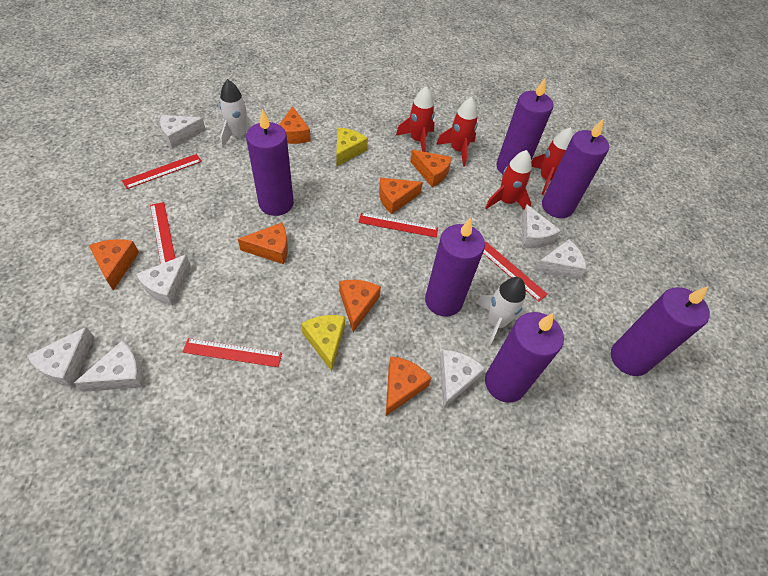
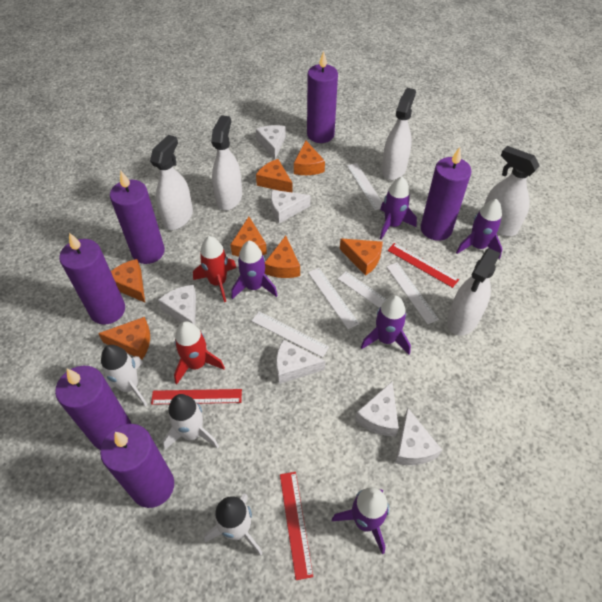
purple rocket: none = 0 -> [231,241,278,299] [332,487,389,554] [361,295,411,355] [380,177,417,240] [456,199,502,259] = 5
red rocket: [396,86,435,152] [436,97,478,167] [485,150,532,209] [531,127,574,195] = 4 -> [174,321,225,384] [193,236,237,302] = 2
red ruler: [122,154,202,189] [150,202,175,264] [183,338,282,367] [358,213,438,238] [483,242,548,302] = 5 -> [151,389,242,405] [280,472,313,580] [387,243,459,288] = 3
white cheese: [27,327,94,387] [74,341,144,392] [136,255,191,306] [160,115,206,149] [440,350,486,409] [522,205,561,249] [534,239,587,279] = 7 -> [158,285,196,325] [256,125,286,159] [271,190,310,223] [276,340,325,384] [355,382,399,436] [395,408,442,465] = 6
white rocket: [220,79,255,148] [476,277,527,347] = 2 -> [101,345,147,407] [163,394,219,449] [204,493,263,556] = 3
white ruler: none = 0 -> [252,312,329,358] [308,268,359,329] [338,271,408,316] [347,163,382,210] [386,262,439,325] = 5
white spray bottle: none = 0 -> [150,135,193,230] [211,115,242,210] [382,88,416,180] [447,248,500,336] [484,146,540,236] = 5
yellow cheese: [301,315,345,371] [336,128,368,167] = 2 -> none = 0

